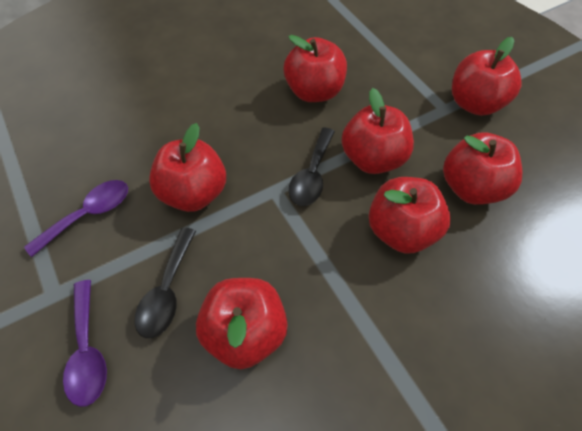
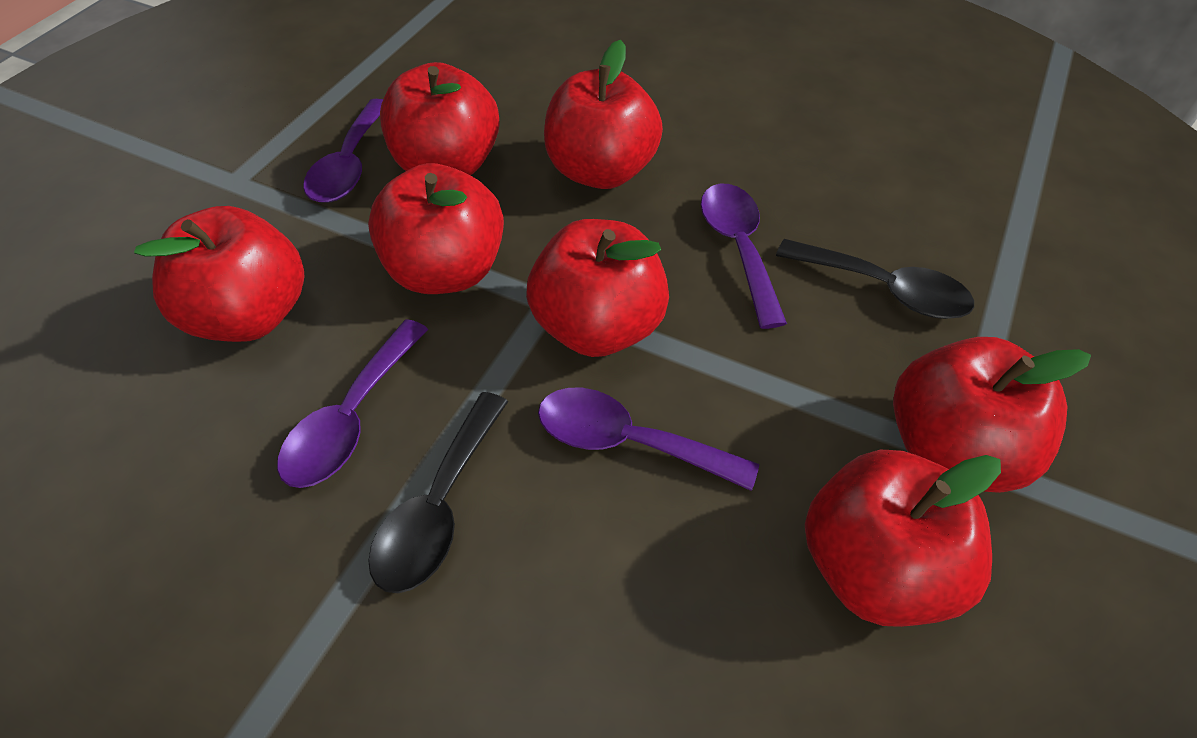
purple spoon: [24,180,128,257] [63,280,107,407] = 2 -> [277,319,428,488] [303,99,383,203] [538,388,759,491] [701,184,787,329] = 4

